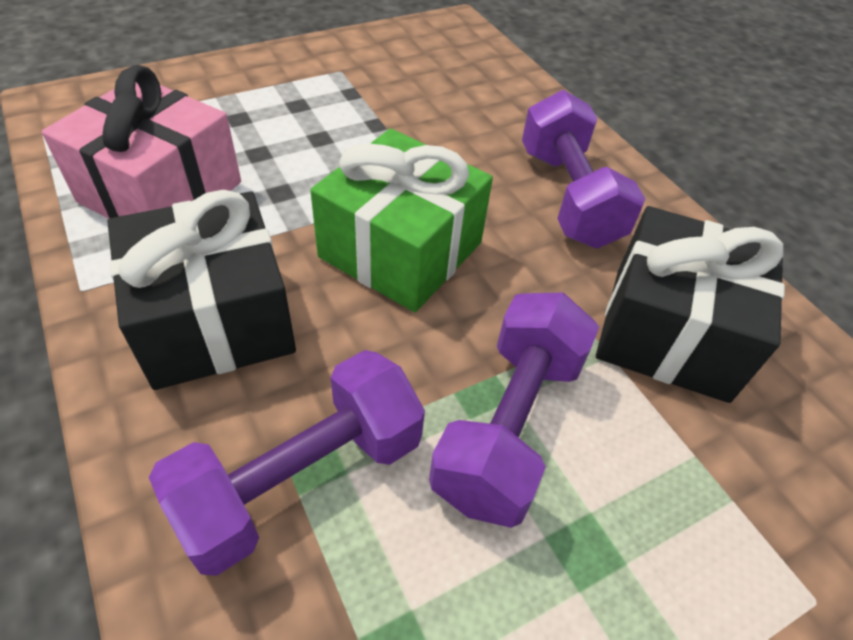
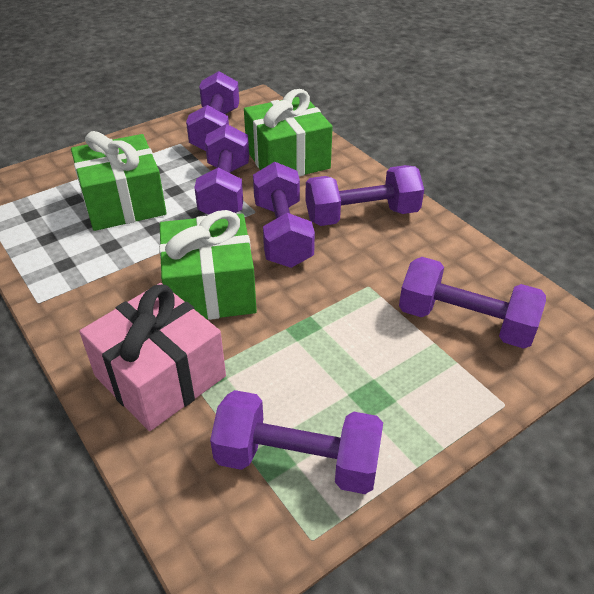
black gift: [107,190,296,390] [596,206,785,403] = 2 -> none = 0
green gift: [310,128,493,312] = 1 -> [71,131,167,231] [159,210,257,320] [244,89,333,177] = 3
purple dumbbell: [149,350,425,576] [429,293,599,528] [522,90,646,249] = 3 -> [186,71,239,151] [194,124,249,215] [210,390,383,494] [253,162,315,268] [305,165,424,226] [399,257,546,349] = 6

